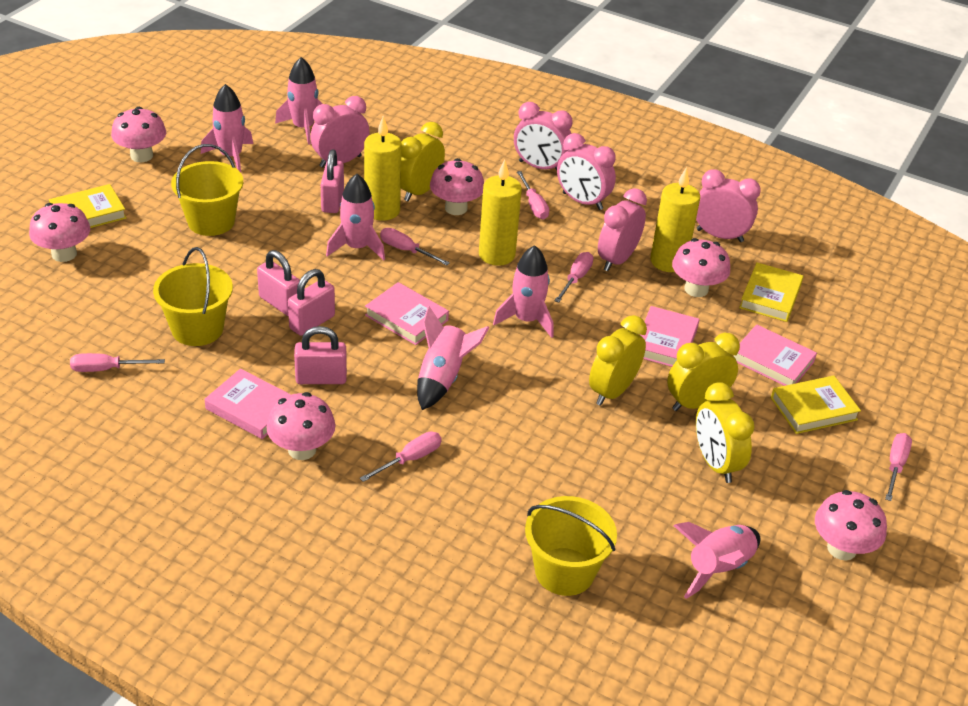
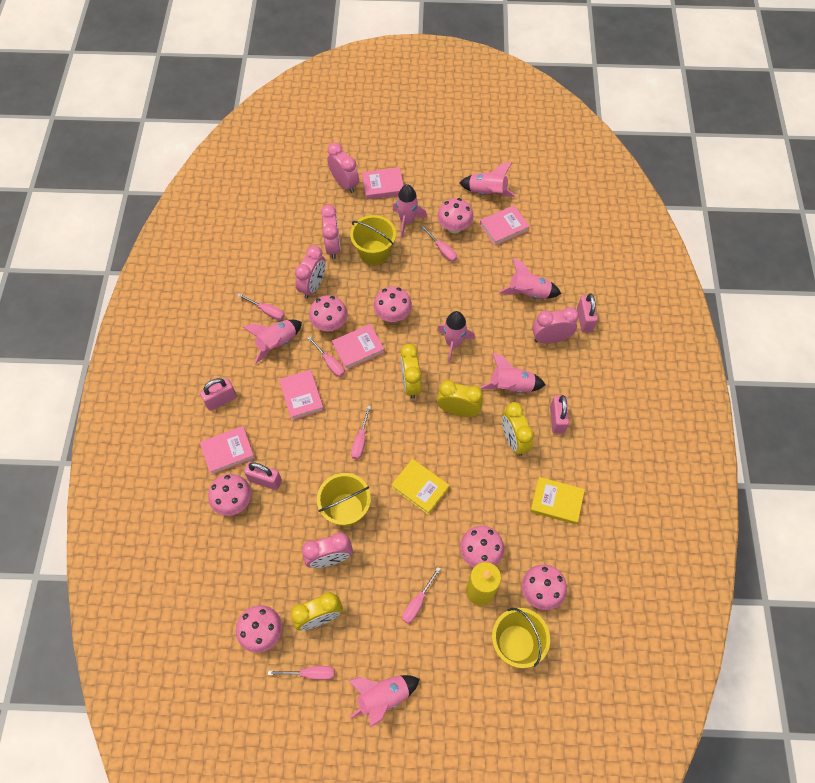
pink book: [205,369,291,439] [365,282,449,345] [639,306,699,367] [734,324,817,386] = 4 -> [200,426,255,475] [279,370,324,420] [332,324,385,370] [362,167,404,200] [480,205,530,246] = 5
pink mushroom: [29,203,90,262] [111,107,166,162] [266,392,335,460] [430,158,484,215] [672,238,730,297] [815,490,887,561] = 6 -> [208,474,251,516] [236,605,282,653] [309,295,348,331] [374,286,412,322] [437,198,474,234] [460,526,504,568] [522,565,567,610] = 7
pink rocket: [201,84,253,173] [275,57,322,145] [326,174,385,261] [417,306,489,410] [493,245,553,338] [674,522,761,599] = 6 -> [243,320,302,364] [348,675,420,728] [393,184,427,238] [437,311,475,363] [459,162,516,197] [480,353,545,393] [499,258,561,299] = 7
yellow book: [49,184,127,228] [739,262,803,322] [771,376,861,434] = 3 -> [391,459,449,515] [530,477,585,525] = 2
yellow candle: [364,116,402,221] [479,160,522,266] [650,167,700,272] = 3 -> [466,562,501,606] = 1

